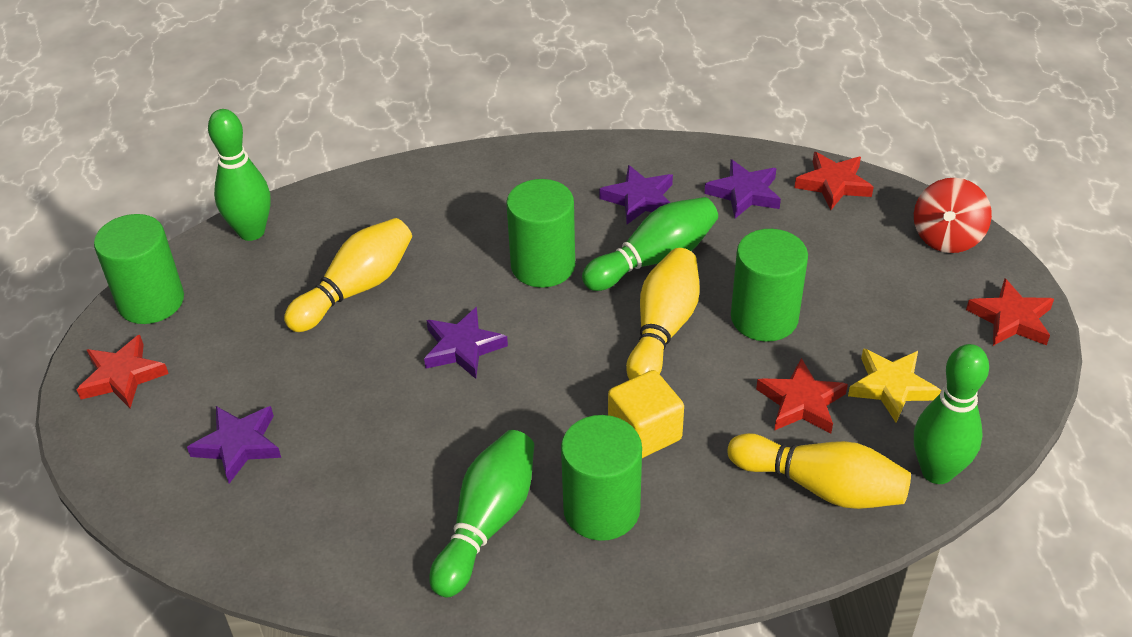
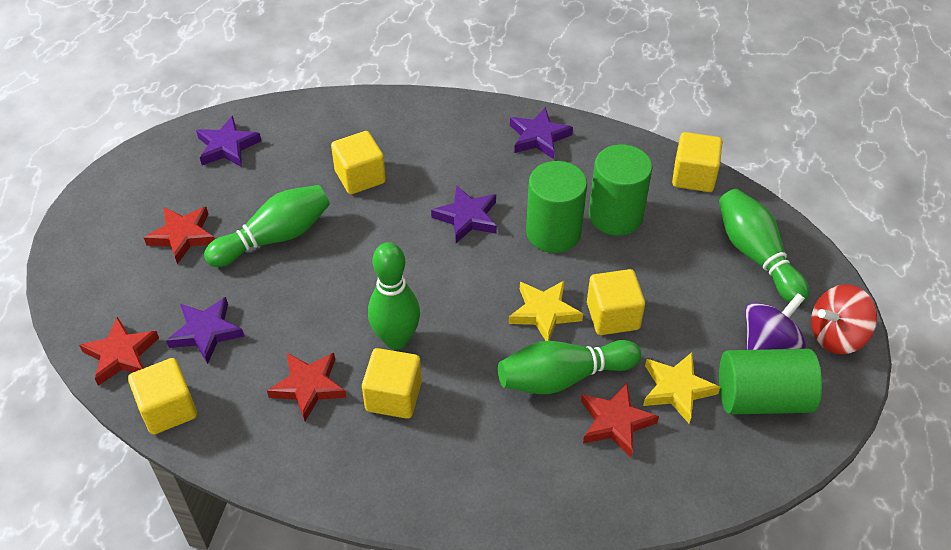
green cylinder: [94,214,184,324] [507,179,575,288] [561,415,642,541] [731,229,808,342] = 4 -> [526,161,587,253] [589,144,652,236] [719,349,822,415] = 3
purple spinning top: none = 0 -> [745,293,806,350] = 1
yellow bowling pin: [284,218,412,332] [626,248,700,380] [728,433,911,509] = 3 -> none = 0
yellow cube: [608,370,684,458] = 1 -> [128,358,197,435] [331,131,386,194] [362,348,422,419] [587,269,645,335] [672,132,722,192] = 5
yellow star: [848,348,941,423] = 1 -> [509,280,583,341] [643,352,720,424] = 2

